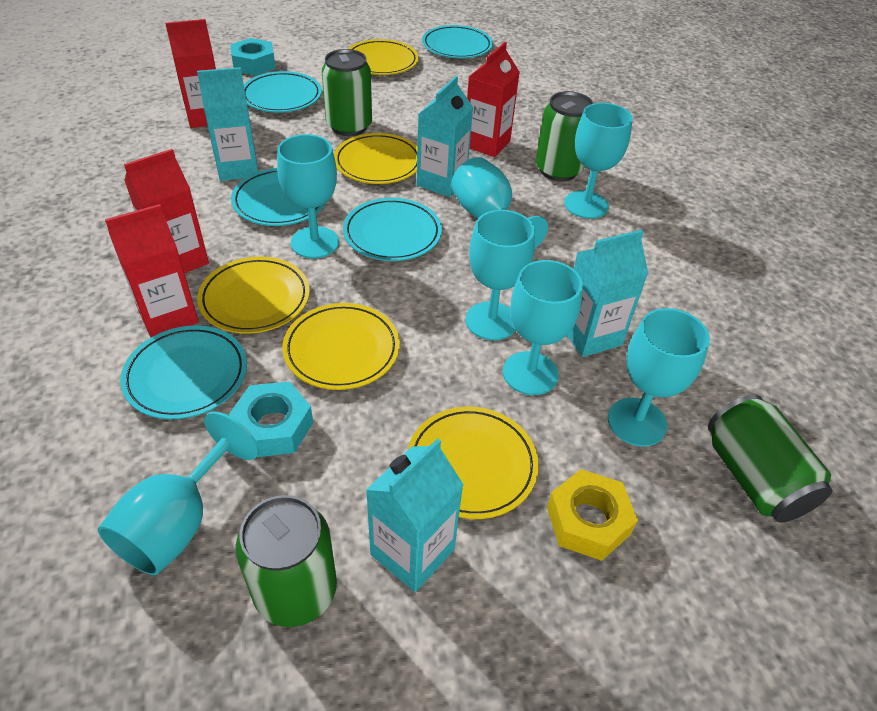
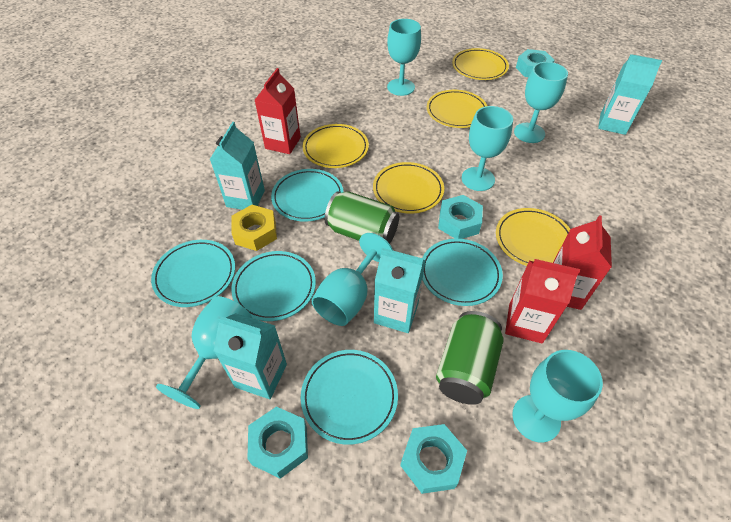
green can: [236,495,337,627] [322,49,372,136] [536,91,594,181] [708,394,832,523] = 4 -> [325,191,399,244] [436,311,503,405] = 2
red carton: [105,204,199,337] [124,149,209,273] [165,19,216,128] [467,42,520,157] = 4 -> [255,68,301,154] [505,259,580,344] [553,215,612,310] = 3
turquoise goblet: [98,411,259,575] [277,134,339,259] [451,157,548,249] [466,210,535,340] [503,260,583,395] [564,103,633,219] [608,308,710,447] = 7 -> [156,296,252,409] [311,233,393,326] [387,19,421,96] [462,106,513,191] [512,350,603,443] [514,62,568,143] = 6
turquoise nut: [229,381,313,457] [230,38,276,76] = 2 -> [247,407,308,479] [400,424,467,494] [438,195,483,239] [516,49,555,77] = 4

